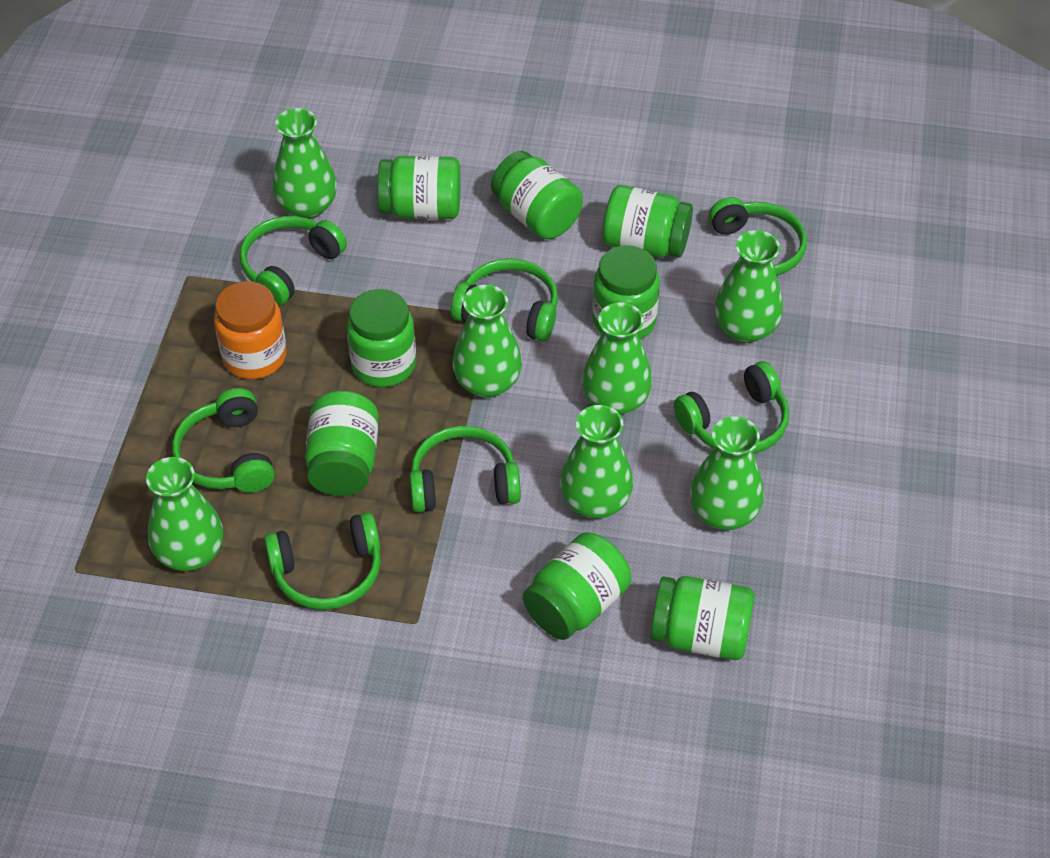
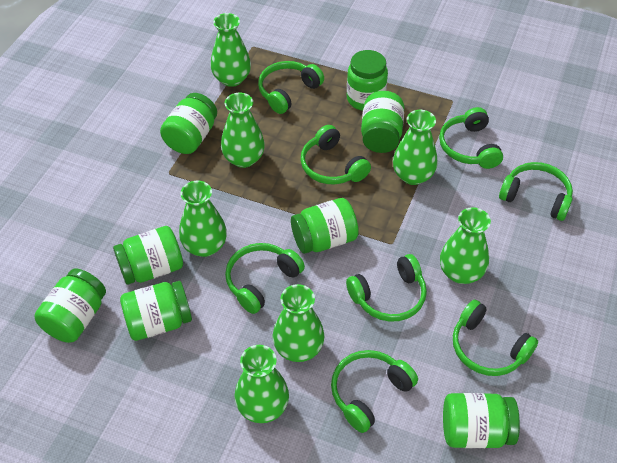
green headphones: [172,388,275,493] [240,216,347,306] [264,512,381,610] [409,426,521,512] [451,258,558,342] [674,361,789,454] [709,197,807,276] = 7 -> [225,243,305,314] [258,61,324,114] [300,125,371,184] [331,350,418,433] [346,254,427,322] [439,107,503,169] [453,300,538,376] [499,162,573,221] = 8
orange jar: [214,281,287,379] = 1 -> none = 0

